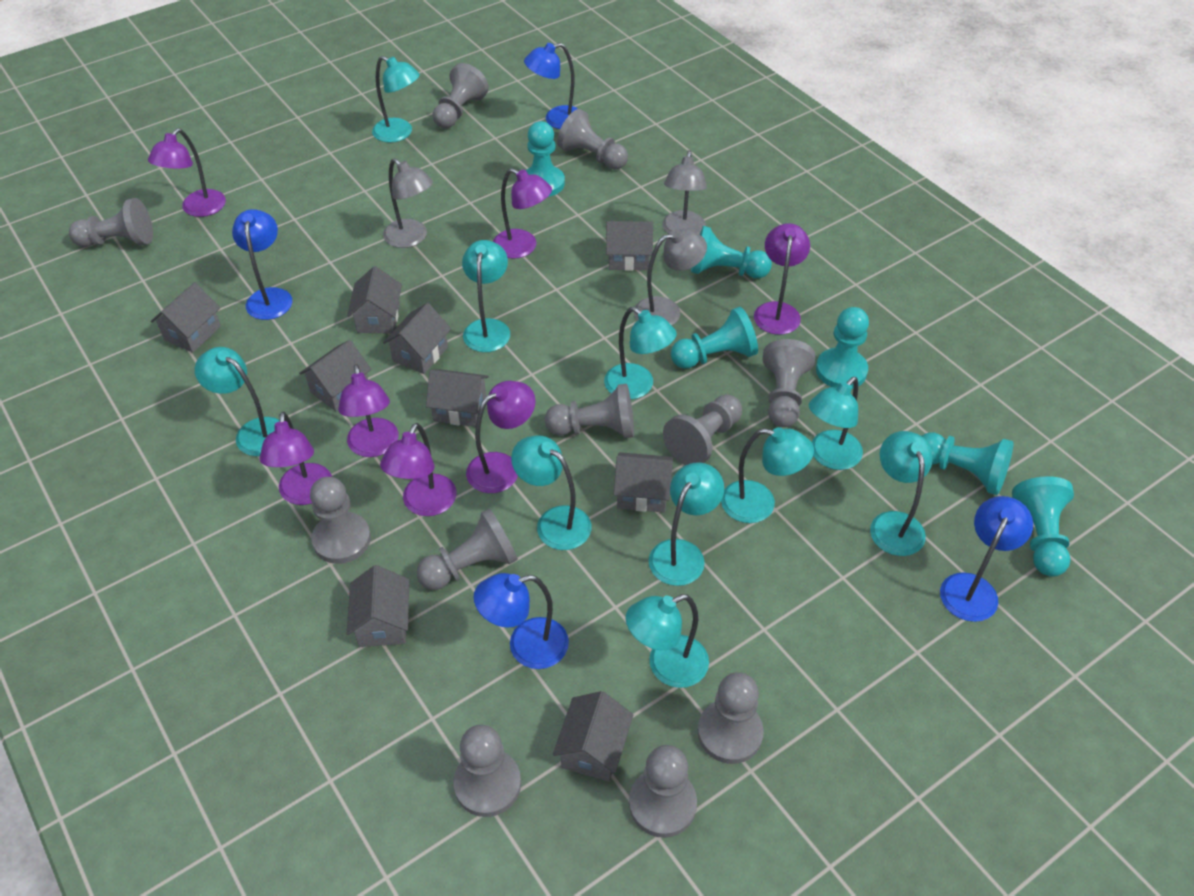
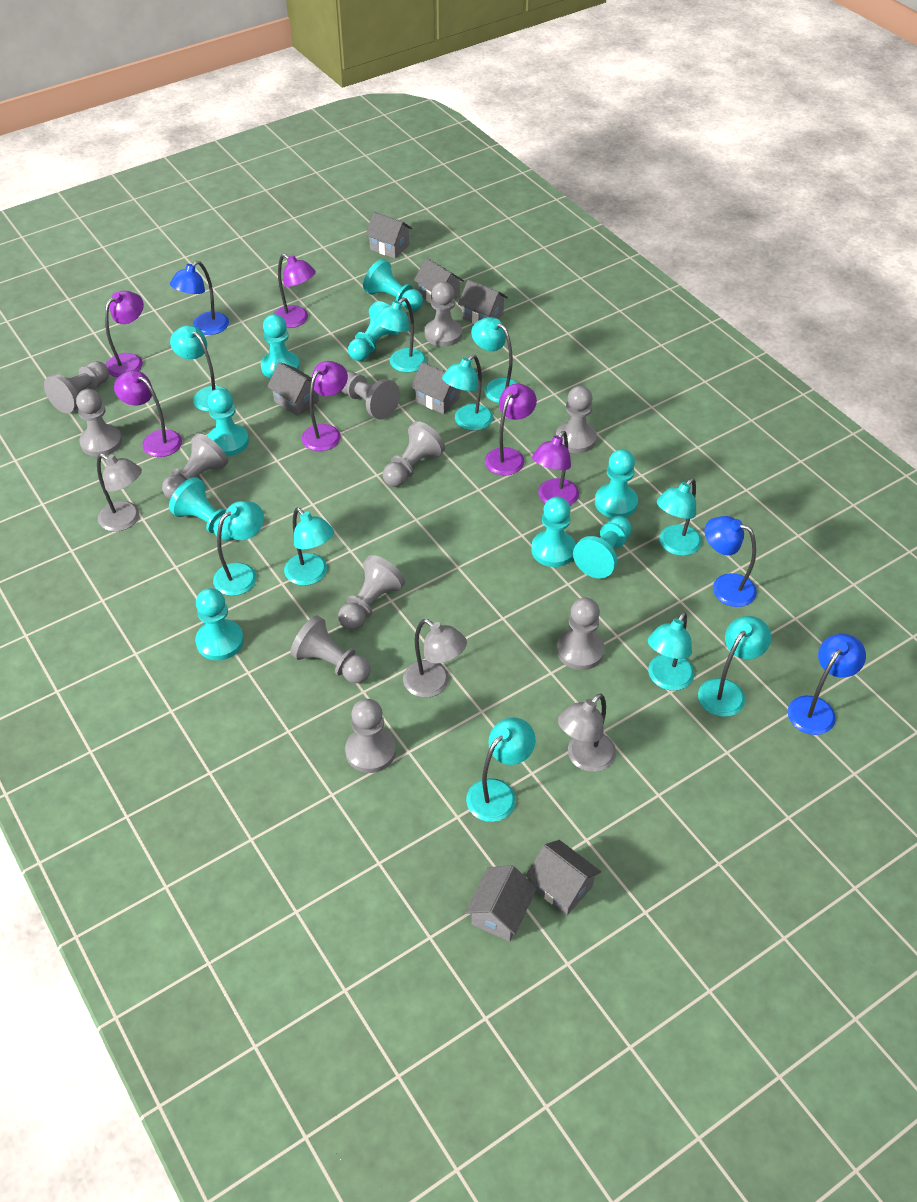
blue lamp: [232,209,292,320] [474,573,569,669] [524,43,578,129] [940,496,1033,622] = 4 -> [170,261,229,335] [704,516,757,607] [788,634,866,735] = 3
grey house: [150,282,221,353] [299,340,371,411] [347,266,402,333] [347,565,409,647] [383,303,451,374] [426,369,489,427] [553,691,633,782] [606,221,653,271] [614,452,673,513] = 9 -> [267,362,319,416] [365,212,412,258] [411,362,461,414] [414,258,464,304] [458,280,508,324] [465,865,537,942] [526,840,601,915] = 7
purple lamp: [148,128,226,217] [260,412,332,505] [338,364,398,457] [380,423,456,516] [466,381,535,493] [493,168,552,259] [754,223,810,335] = 7 -> [105,291,144,377] [114,370,182,457] [274,254,316,328] [302,361,348,451] [485,383,537,476] [532,431,579,505] = 6
turquoise pawn: [526,121,565,197] [671,307,758,369] [691,226,772,278] [816,307,869,389] [922,433,1013,495] [1012,476,1074,577] = 6 -> [169,477,234,541] [195,588,244,661] [207,388,249,456] [261,314,300,379] [348,301,399,361] [363,259,423,311] [531,497,576,567] [573,516,632,578] [595,449,638,518] = 9

